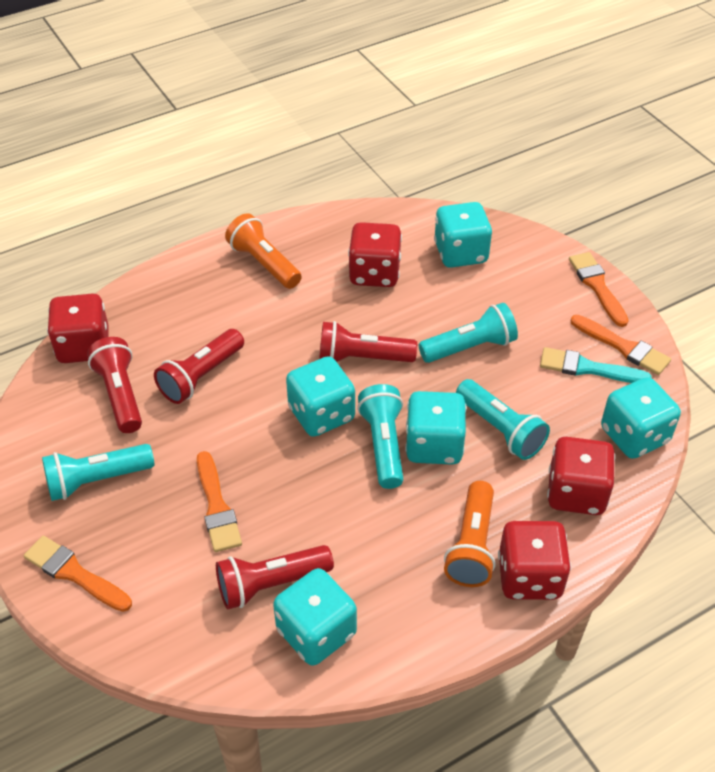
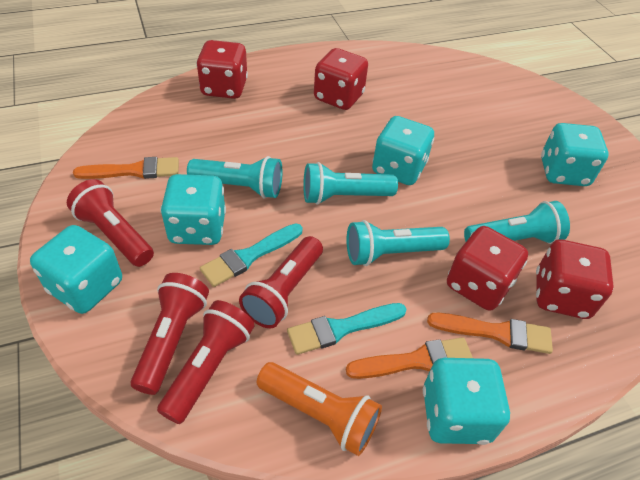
orange brush: [24,535,132,612] [197,451,242,552] [569,252,629,327] [571,315,671,375] = 4 -> [73,157,179,179] [346,337,473,379] [427,313,553,354] = 3
orange flashlight: [225,213,302,289] [444,481,495,587] = 2 -> [257,362,382,456] = 1
turquoise brush: [540,347,652,383] = 1 -> [200,223,303,287] [287,303,407,355] = 2

